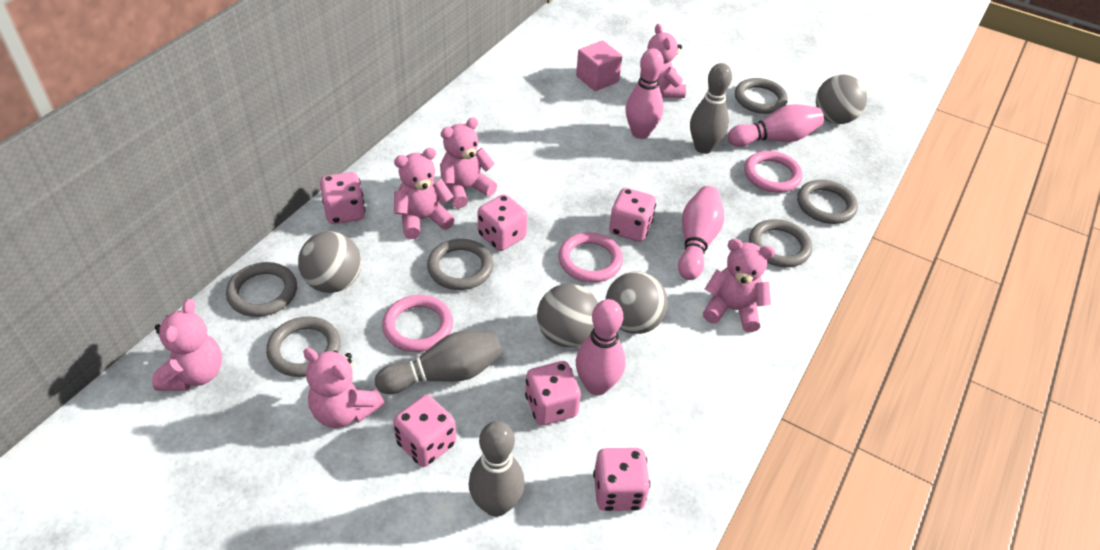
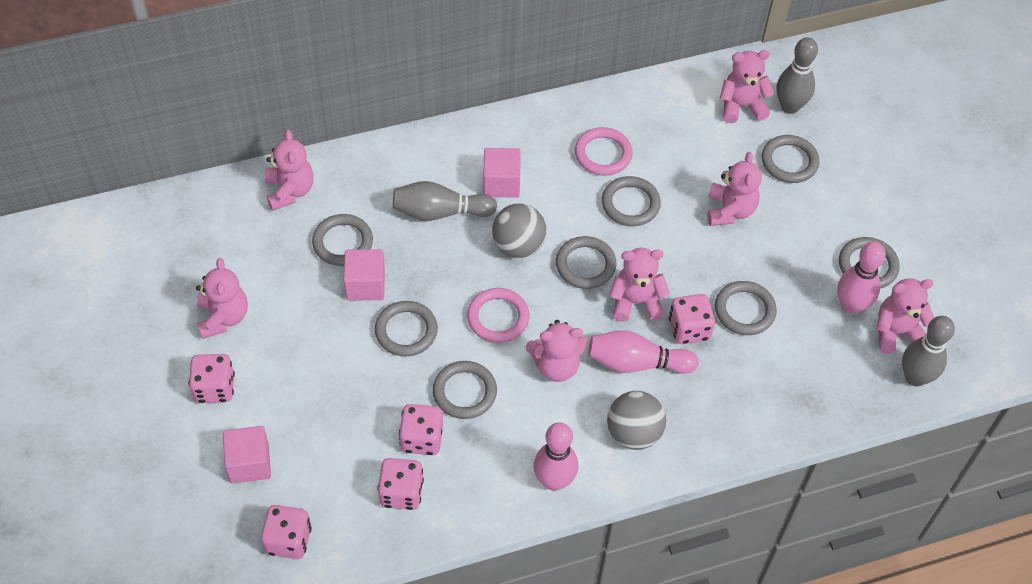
grey ball: [298,231,361,293] [537,284,598,347] [605,271,668,334] [816,74,867,124] = 4 -> [492,204,547,258] [607,391,666,450] = 2
grey ring: [226,262,297,317] [266,316,341,377] [427,239,493,290] [735,78,788,114] [749,219,812,267] [797,180,858,224] = 6 -> [312,214,373,266] [375,301,438,356] [433,361,497,419] [556,236,616,289] [602,176,661,226] [715,281,777,335] [762,135,819,183] [839,237,899,288] = 8
pink bowling pin: [576,299,626,395] [626,48,664,139] [678,186,724,280] [728,104,824,147] = 4 -> [534,422,578,491] [588,330,698,374] [837,242,886,314] = 3
pink cube: [576,40,622,91] = 1 -> [223,426,271,484] [344,249,385,301] [483,148,520,198] = 3
pink dice: [320,172,366,224] [393,395,456,467] [478,194,527,251] [525,361,581,425] [593,448,650,511] [609,188,656,242] = 6 -> [189,354,235,403] [261,505,312,559] [377,458,424,510] [399,404,443,455] [669,294,715,344] = 5
pink ring: [382,295,453,352] [558,232,623,283] [744,151,803,193] = 3 -> [467,288,530,343] [575,127,633,175] = 2
pink teddy bear: [152,299,222,391] [303,348,384,428] [394,148,455,239] [440,117,497,208] [640,24,686,98] [703,239,775,332] = 6 -> [196,258,248,339] [264,130,313,211] [526,320,587,382] [609,248,670,322] [707,152,762,226] [720,50,774,123] [876,278,934,354] = 7

